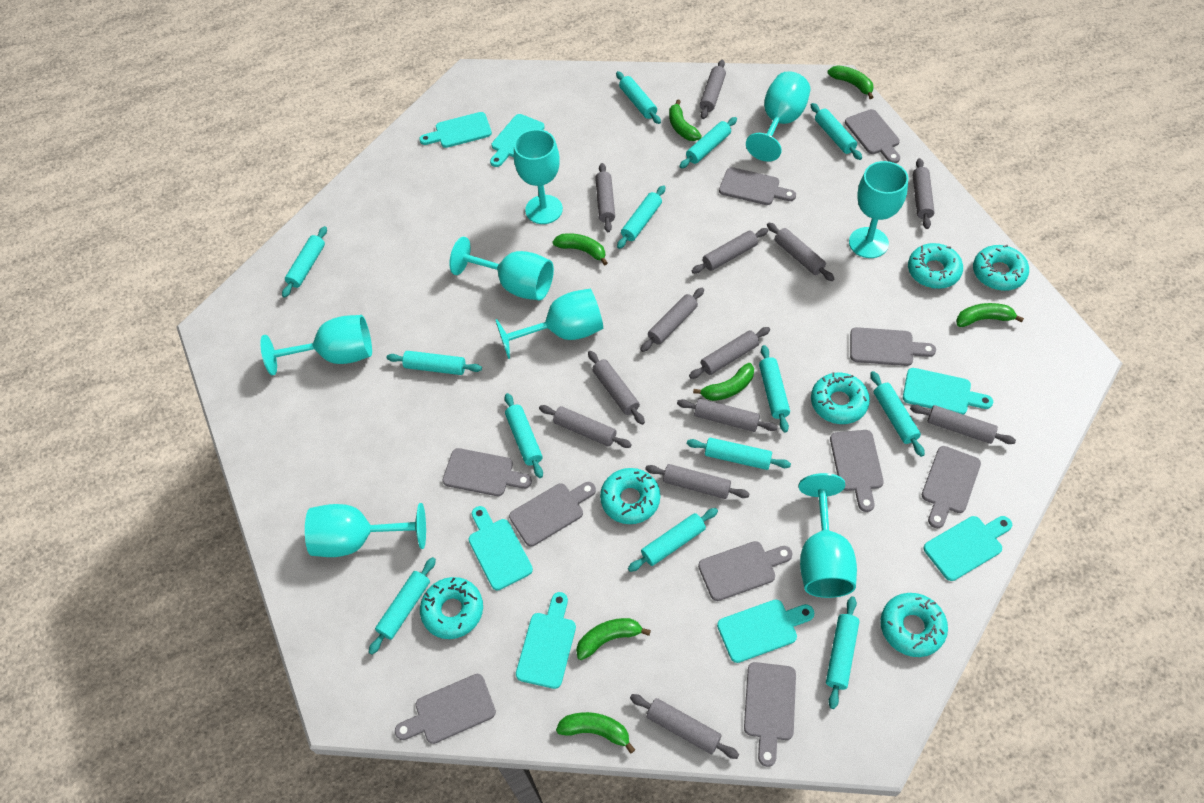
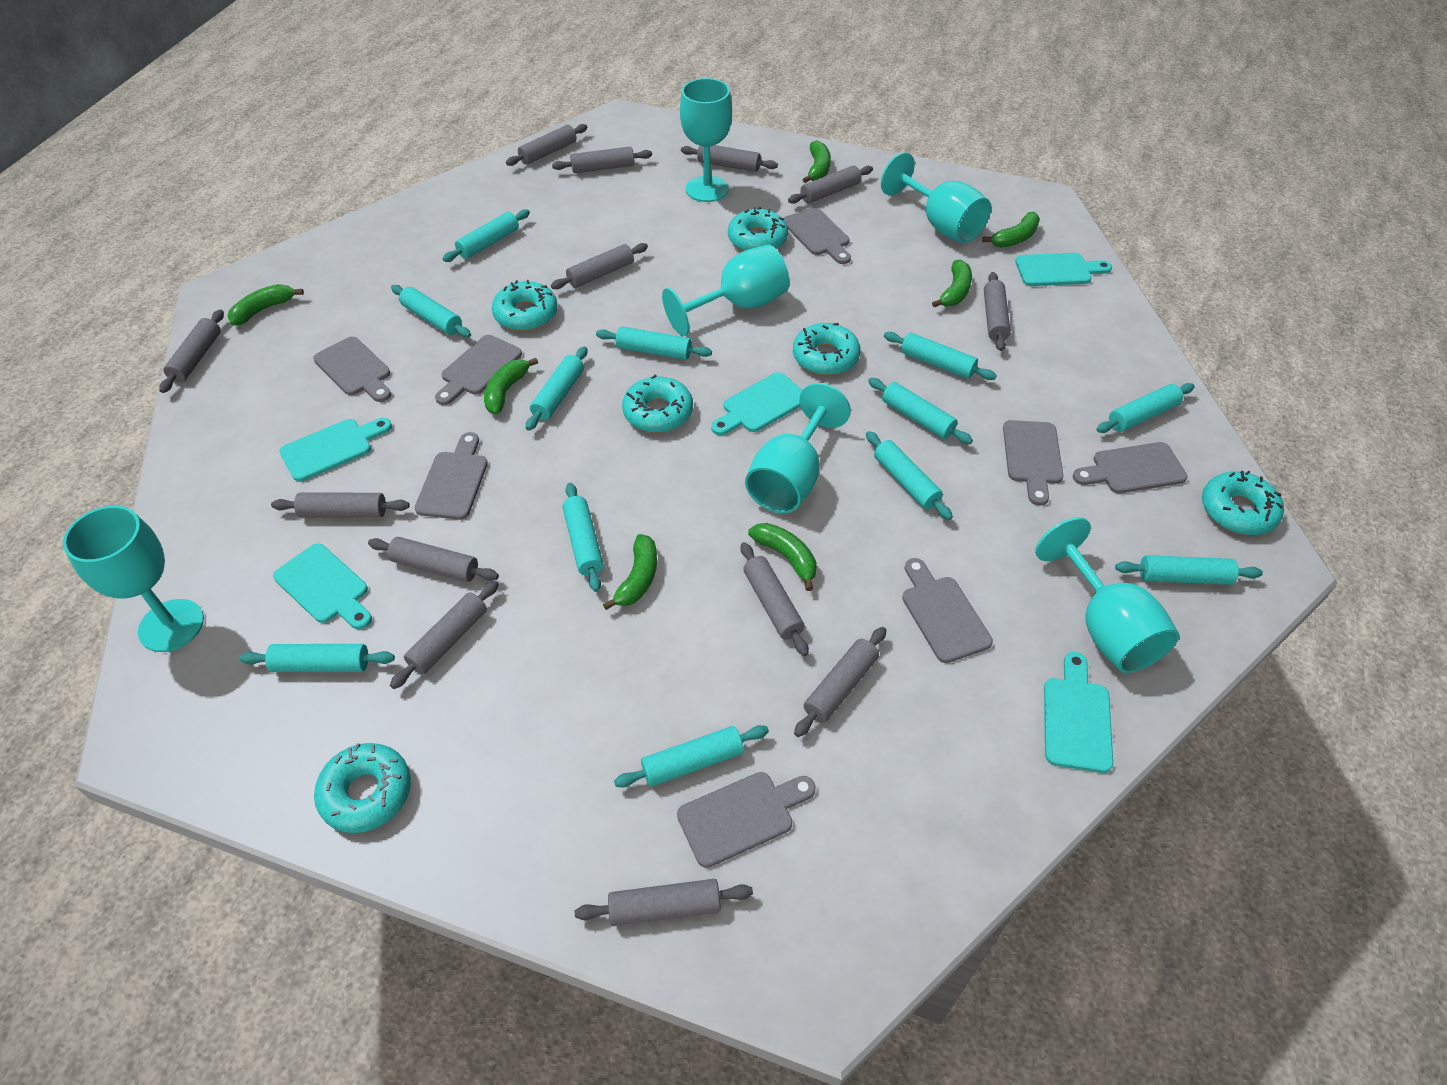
grey cutting board: [395,674,496,744] [442,448,532,496] [509,482,596,546] [698,541,793,601] [719,167,796,205] [744,662,796,767] [830,430,884,512] [845,109,900,163] [850,327,936,366] [922,446,981,528] = 10 -> [313,337,391,402] [415,432,488,520] [435,335,522,405] [677,772,816,868] [784,207,851,264] [902,558,993,663] [1003,420,1063,506] [1073,442,1188,493] = 8
turquoise cutting board: [419,112,492,148] [469,506,533,590] [490,114,545,167] [516,592,576,689] [717,599,814,663] [903,368,993,415] [923,516,1012,581] = 7 -> [273,543,372,629] [279,418,392,482] [711,372,802,435] [1015,253,1112,286] [1044,652,1113,773] = 5
turquoise goblet: [260,315,372,375] [305,503,426,557] [449,237,554,300] [496,289,603,359] [514,129,563,224] [746,71,811,162] [798,473,857,598] [849,161,908,258] = 8 -> [63,506,204,652] [662,244,789,336] [680,78,732,202] [745,383,851,513] [881,152,991,243] [1035,517,1179,673] = 6
turquoise rolling pin: [282,226,327,298] [369,557,436,655] [386,351,482,375] [505,393,543,478] [616,71,661,124] [617,185,665,249] [628,508,718,572] [679,117,737,168] [687,438,791,470] [759,345,790,433] [811,103,862,160] [826,596,859,709] [870,371,925,457] = 13 -> [240,644,395,672] [391,285,471,338] [442,209,530,262] [526,346,587,431] [563,483,604,592] [596,326,712,360] [614,725,769,787] [866,431,953,520] [868,378,973,444] [884,332,997,380] [1096,383,1195,433] [1115,555,1263,585] = 12

